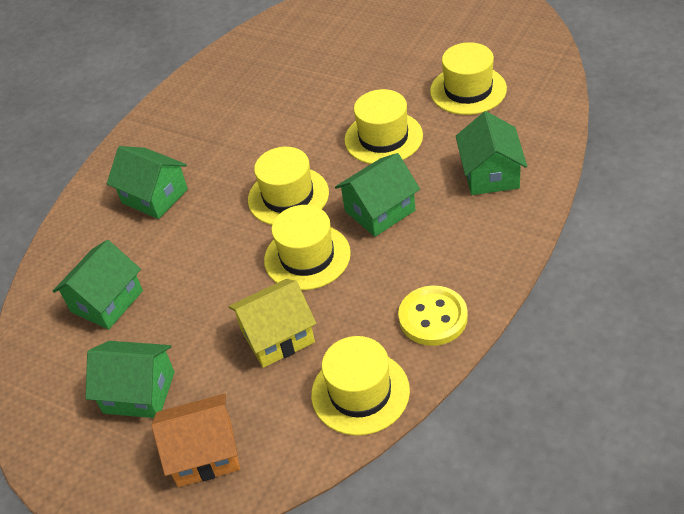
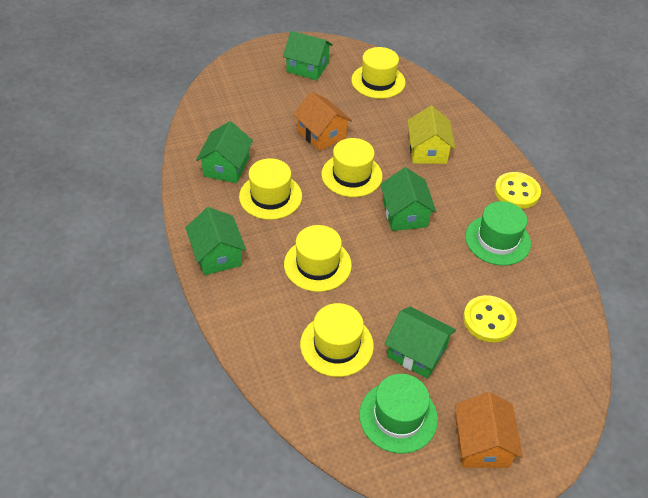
green hat: none = 0 -> [359,374,438,453] [465,201,531,266] = 2
orange house: [151,394,240,487] = 1 -> [293,92,352,151] [455,392,523,468] = 2
yellow button: [398,286,468,346] = 1 -> [463,295,517,342] [494,172,541,209] = 2

